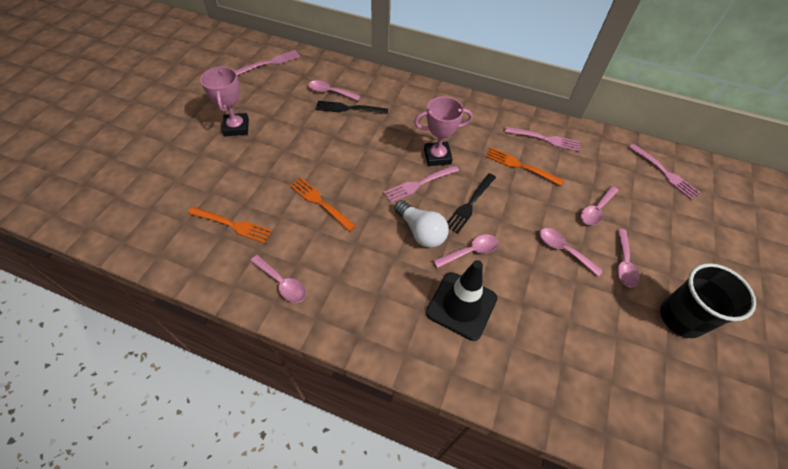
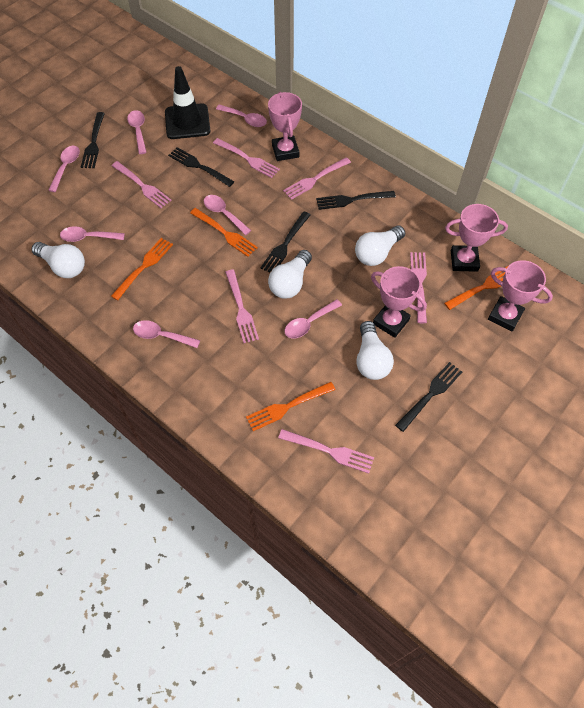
black cup: [660,263,756,338] = 1 -> none = 0
black fork: [316,101,388,114] [447,173,496,234] = 2 -> [81,112,105,168] [168,147,234,187] [260,212,310,273] [316,191,396,210] [395,362,462,432] = 5
orange fork: [188,207,272,243] [290,178,356,231] [486,147,564,186] = 3 -> [111,238,173,300] [190,208,258,257] [246,382,335,431] [444,266,508,310] = 4
pink fork: [235,50,300,75] [383,165,459,203] [505,127,580,152] [629,144,700,199] = 4 -> [112,161,172,208] [213,138,280,178] [225,269,259,343] [278,429,374,474] [283,157,351,200] [410,252,427,323] = 6
pink spoon: [250,255,306,303] [308,80,361,101] [433,234,499,268] [540,228,603,277] [581,186,619,225] [617,229,640,287] = 6 -> [48,146,80,192] [60,226,125,242] [127,110,147,154] [133,320,200,348] [204,195,251,235] [216,104,267,127] [285,299,342,339] = 7
pink trophy: [200,66,249,136] [414,97,473,166] = 2 -> [268,92,302,161] [371,266,427,338] [445,204,508,272] [488,260,553,331] = 4
white light bulb: [394,200,449,248] = 1 -> [32,242,85,278] [268,250,312,299] [355,225,405,266] [356,321,394,380] = 4

